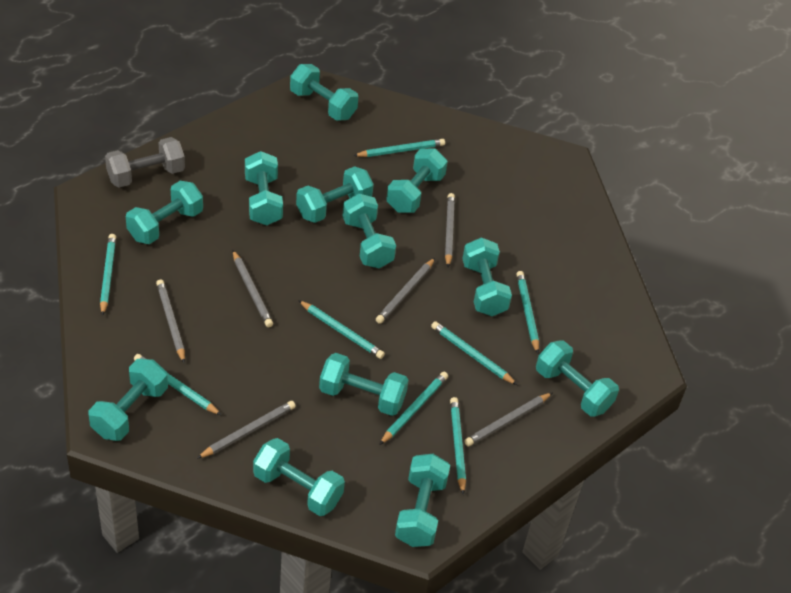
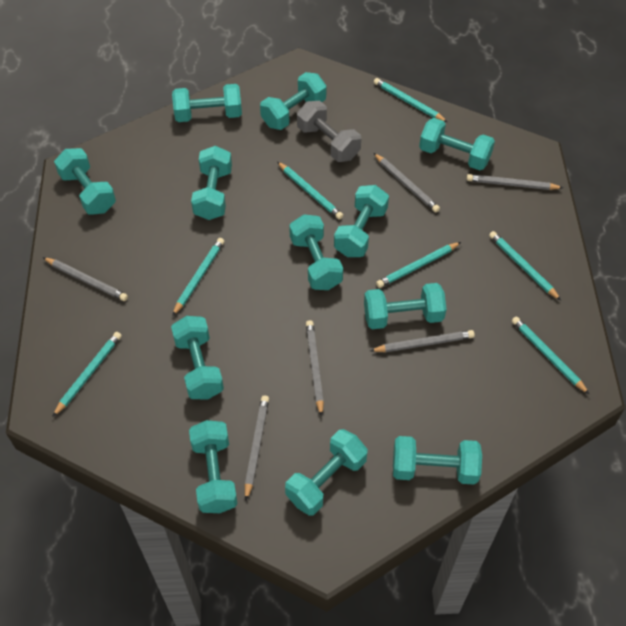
turquoise pencil: [100,234,116,316] [134,354,221,415] [298,300,385,359] [353,139,445,157] [379,372,448,445] [431,321,517,385] [450,397,466,495] [516,271,539,354] = 8 -> [52,332,122,417] [172,238,224,316] [277,162,343,220] [374,78,447,122] [376,242,461,288] [489,231,561,300] [512,317,589,394] = 7

